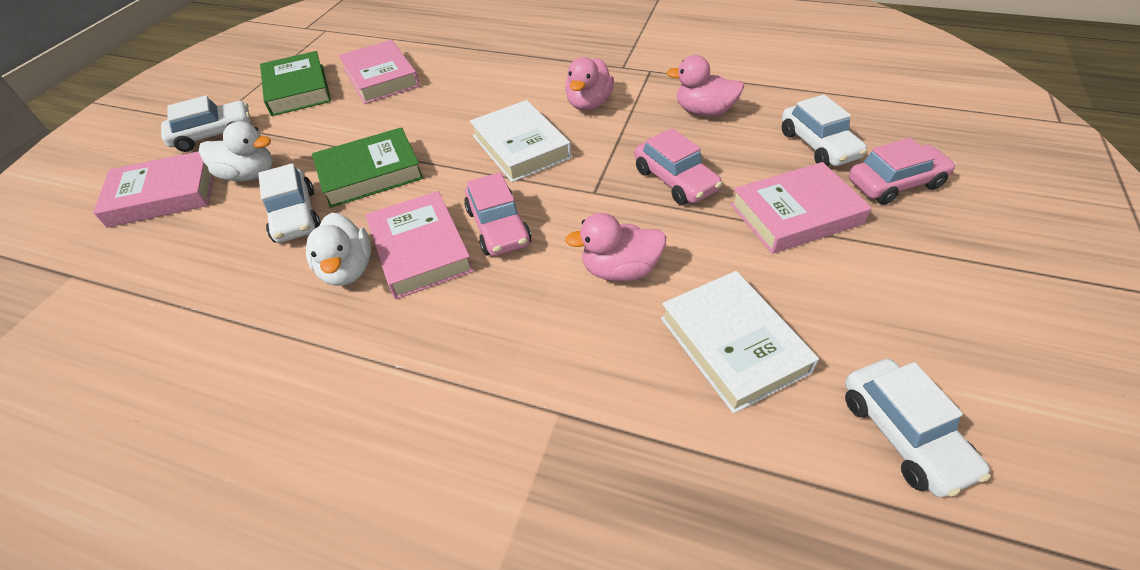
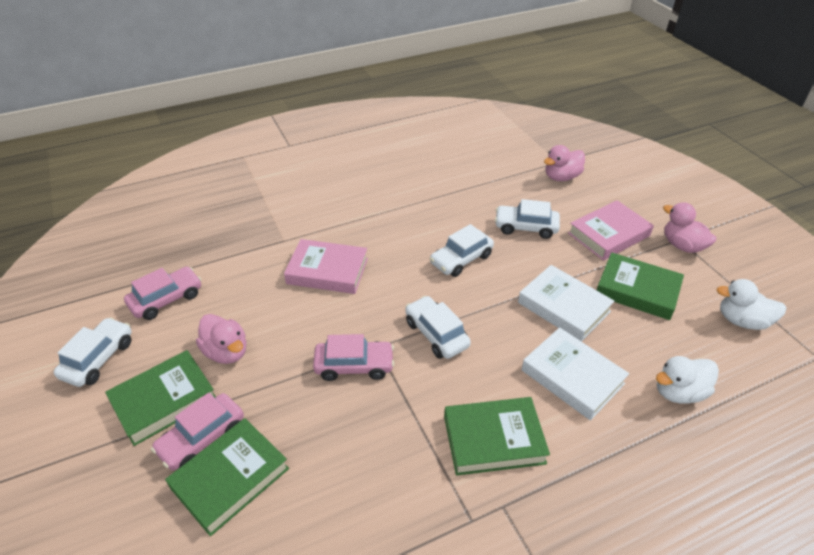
green book: [260,51,331,116] [312,127,423,208] = 2 -> [105,350,216,446] [165,418,289,536] [444,397,550,476] [597,252,684,320] = 4
pink book: [93,151,214,228] [339,40,420,104] [366,191,474,299] [730,162,872,254] = 4 -> [284,239,368,294] [568,200,654,261] = 2

